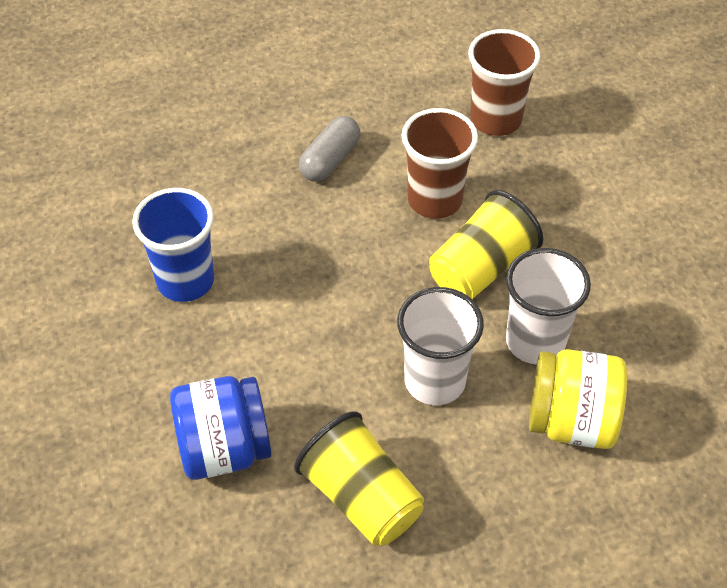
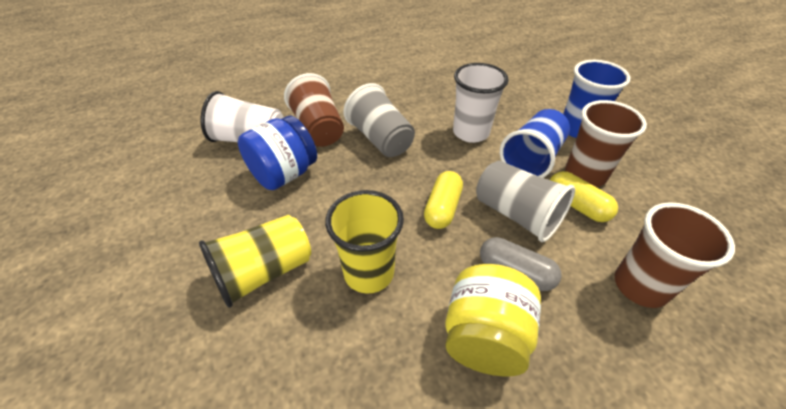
blue cup: [132,188,214,302] = 1 -> [500,109,570,178] [563,60,630,138] = 2
brown cup: [402,108,478,219] [468,29,540,136] = 2 -> [284,73,344,147] [565,100,647,187] [615,202,735,308] = 3
grey cup: none = 0 -> [343,83,415,157] [476,161,575,242] = 2
yellow capsule: none = 0 -> [424,171,463,229] [550,171,618,222] = 2

